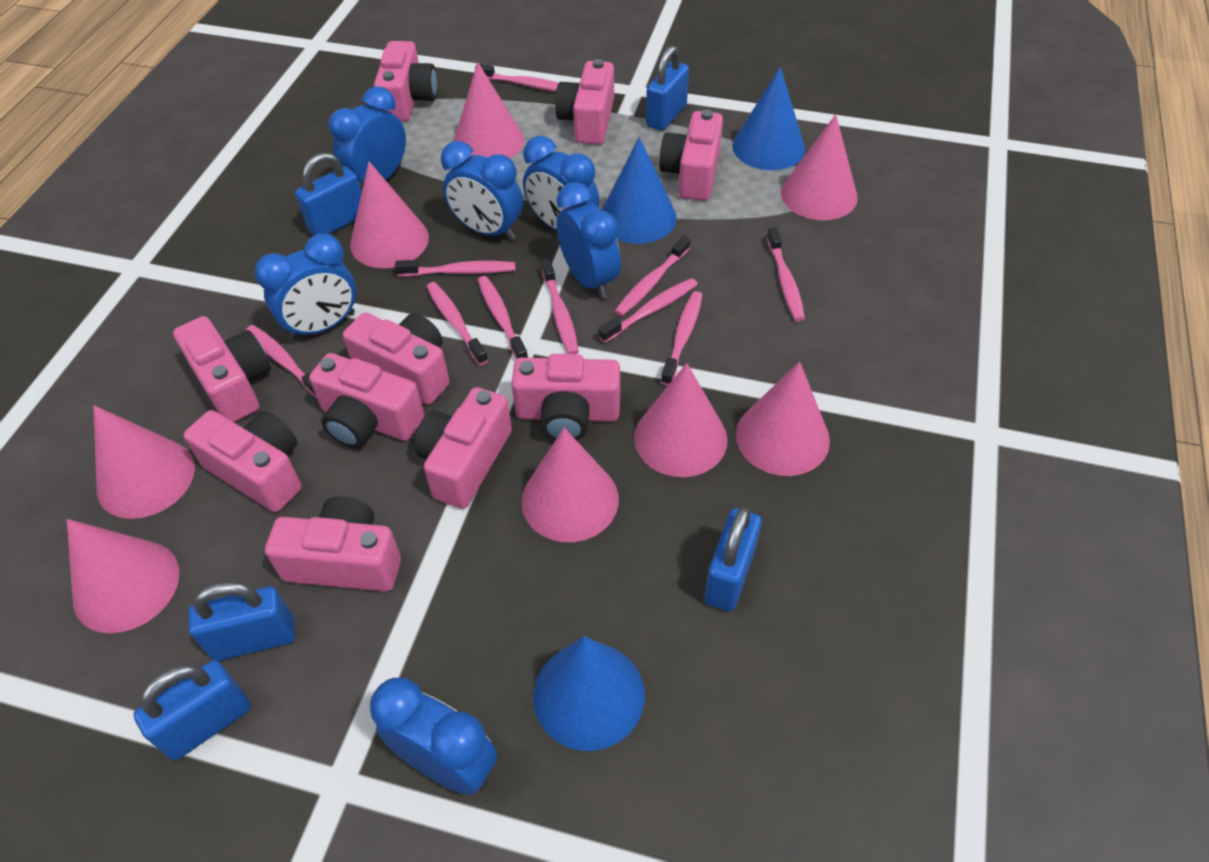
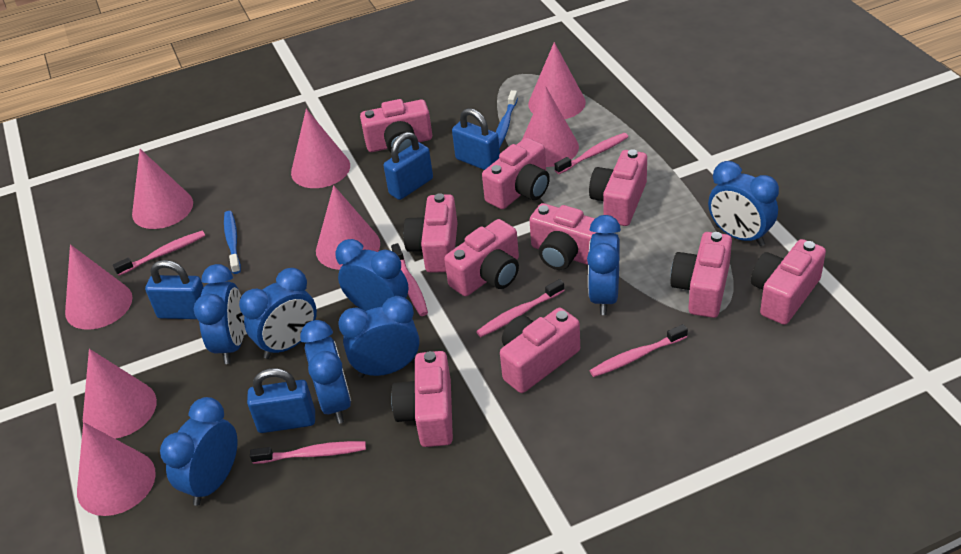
blue clock: [254,234,356,340] [329,86,406,192] [370,678,497,795] [441,141,523,240] [523,136,600,231] [557,182,621,299] = 6 -> [160,397,238,506] [194,264,245,364] [239,268,317,359] [300,320,351,424] [335,239,408,311] [338,296,420,378] [587,215,621,315] [708,161,779,246] = 8
blue cone: [533,636,645,751] [602,137,677,244] [732,67,805,170] = 3 -> none = 0
blue padlock: [133,660,251,760] [189,582,295,661] [295,153,362,235] [646,46,689,131] [704,507,761,612] = 5 -> [145,260,204,319] [247,368,315,433] [384,132,433,200] [452,108,500,170] = 4
blue toothbrush: none = 0 -> [224,211,241,274] [496,90,518,148] = 2
pink toothbrush: [246,325,317,398] [395,260,515,277] [426,282,488,365] [475,63,558,92] [478,276,528,359] [541,259,579,354] [598,278,698,343] [614,235,691,317] [661,291,702,386] [767,227,805,322] = 10 -> [113,231,205,276] [250,441,366,464] [391,243,428,316] [476,279,565,337] [555,133,628,174] [589,324,688,377] = 6

